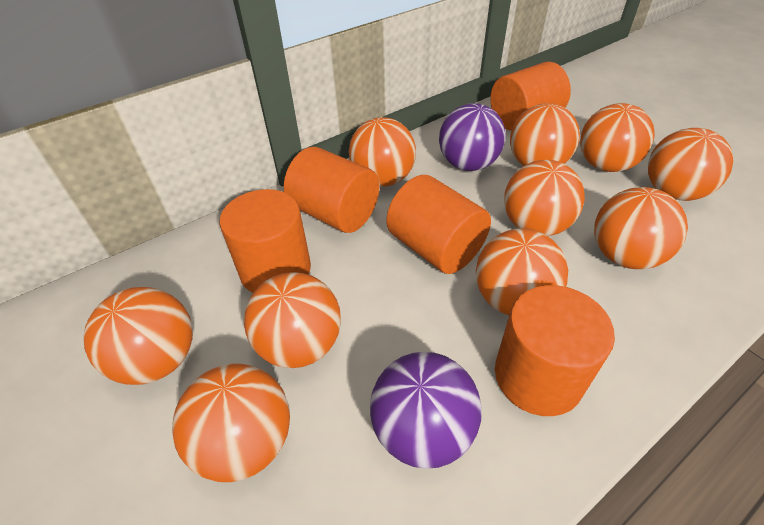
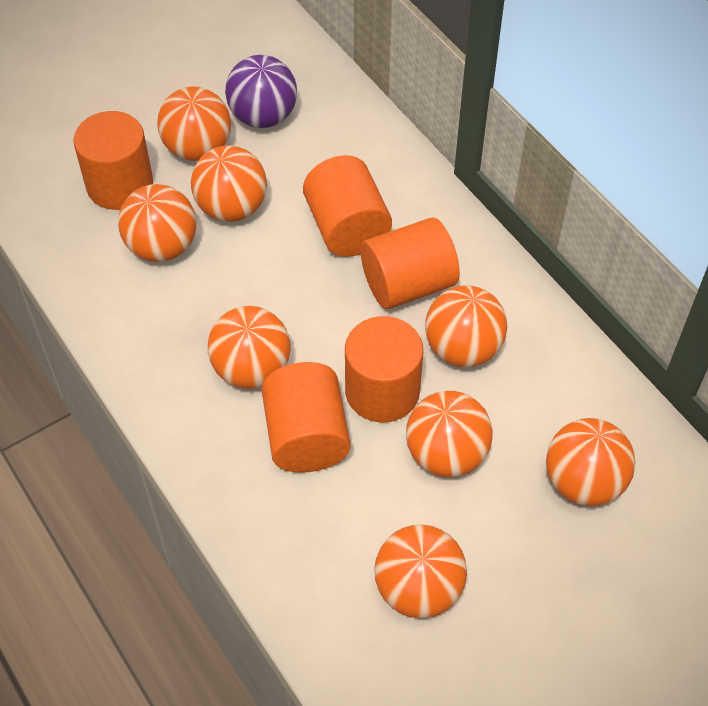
orange ball: [84,287,193,385] [172,364,290,482] [244,272,341,368] [349,117,416,187] [476,229,568,315] [504,160,585,236] [510,103,580,166] [580,103,655,172] [594,187,688,269] [648,128,733,201] = 10 -> [118,184,197,262] [157,87,231,161] [191,145,267,222] [208,306,291,389] [374,525,467,619] [406,391,493,477] [425,285,507,367] [546,418,636,506] = 8
purple ball: [370,352,482,469] [439,103,506,171] = 2 -> [225,55,297,128] = 1

